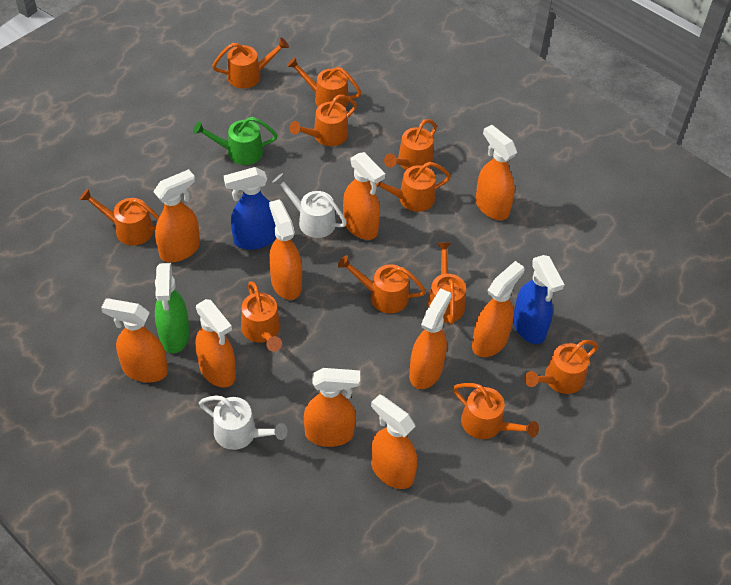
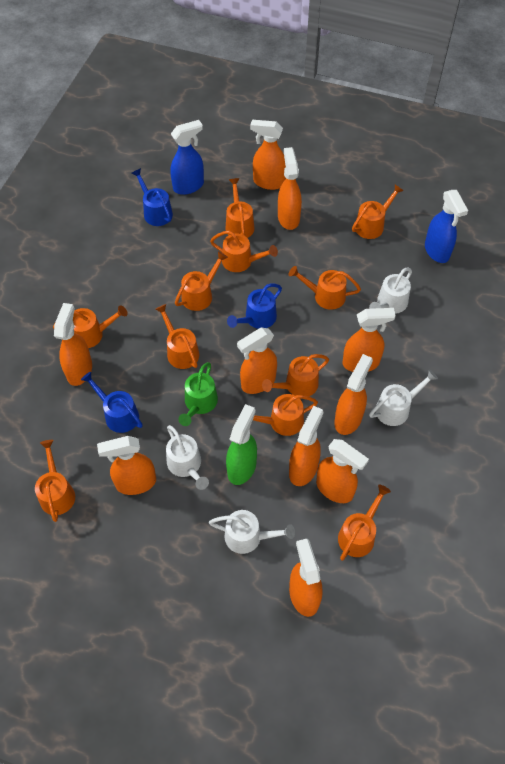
blue watering can: none = 0 -> [81,372,143,433] [132,168,173,226] [227,284,282,329] = 3
white watering can: [199,396,287,450] [272,173,347,238] = 2 -> [166,425,209,490] [209,510,295,554] [369,268,412,314] [369,370,438,426] = 4

